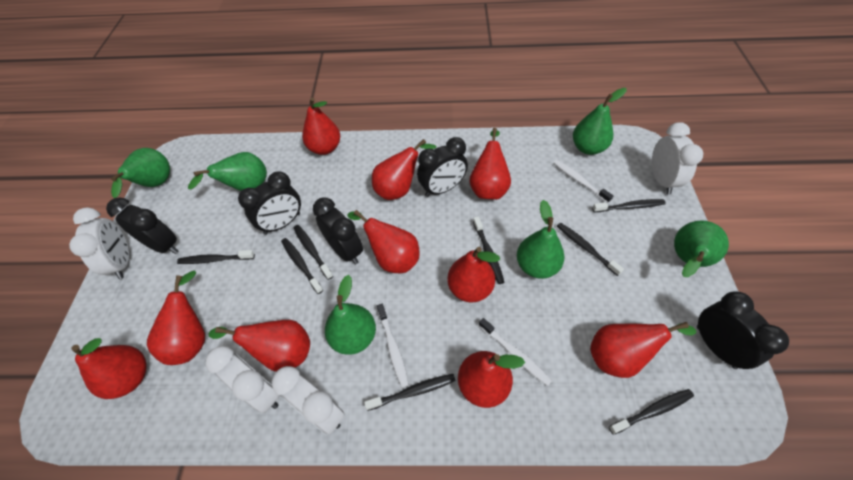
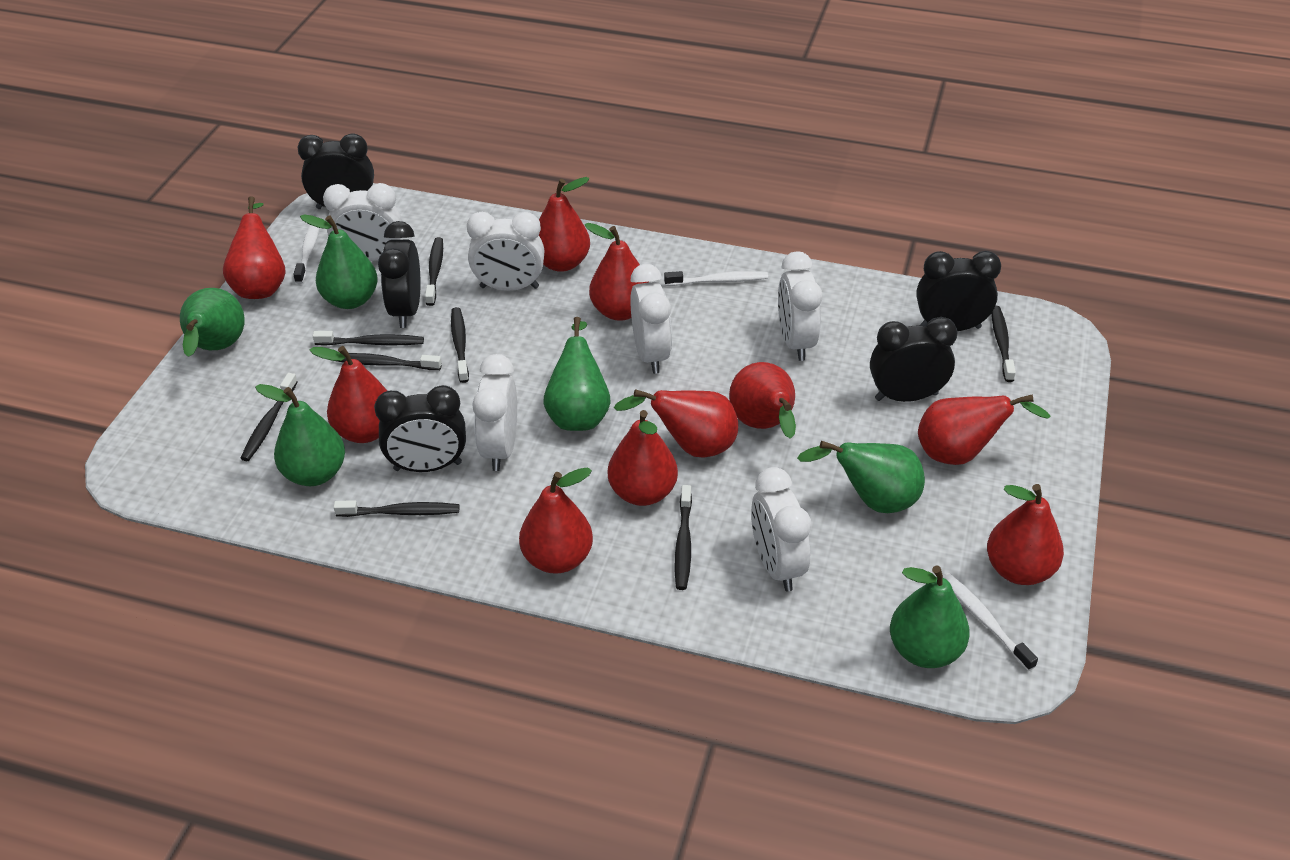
white clock: [69,207,130,279] [205,346,280,413] [272,366,345,434] [652,122,703,195] = 4 -> [323,183,402,261] [467,212,544,291] [472,354,517,471] [630,264,672,374] [751,467,811,591] [778,251,822,361] = 6

